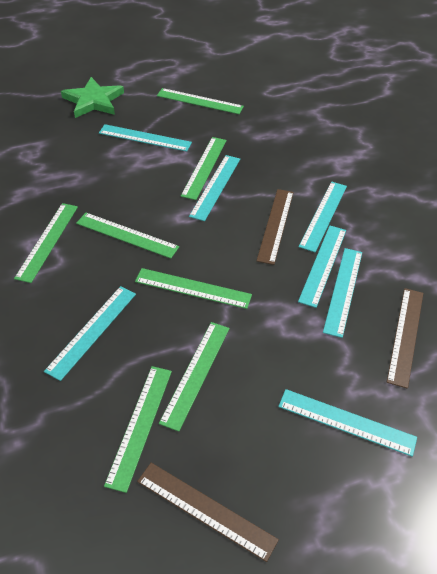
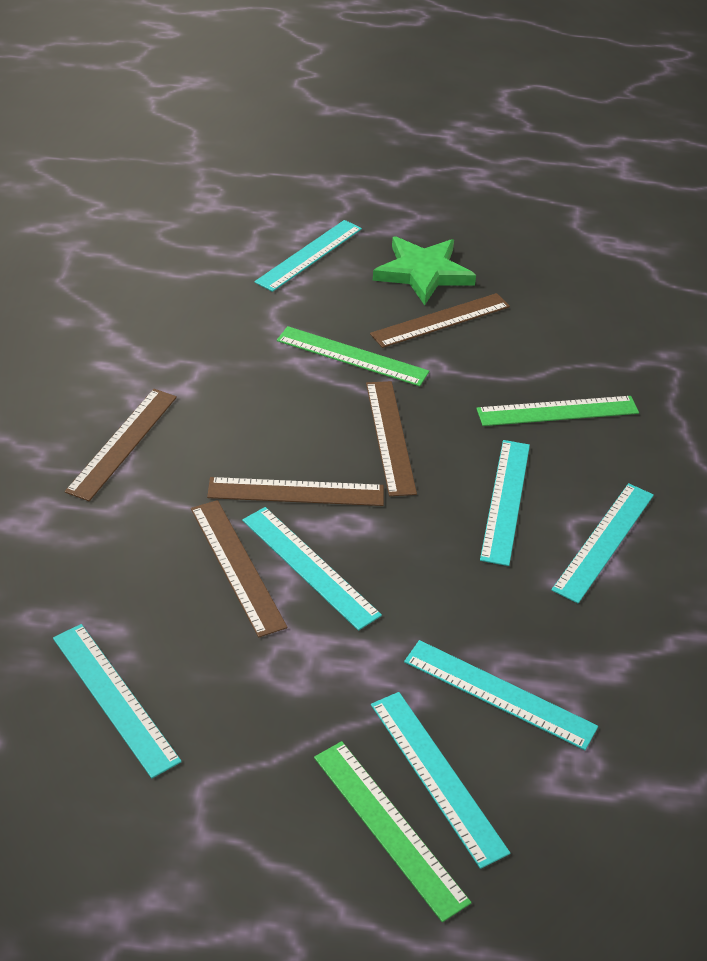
brown ruler: [137,463,279,562] [256,189,294,265] [387,288,423,389] = 3 -> [65,389,177,501] [191,500,287,638] [207,477,384,506] [366,381,417,496] [370,293,510,348] = 5
green ruler: [14,203,78,283] [76,213,179,258] [104,366,172,493] [135,268,252,309] [157,88,244,114] [159,322,230,432] [181,137,227,200] = 7 -> [277,326,429,386] [314,741,471,922] [477,396,639,426] = 3

